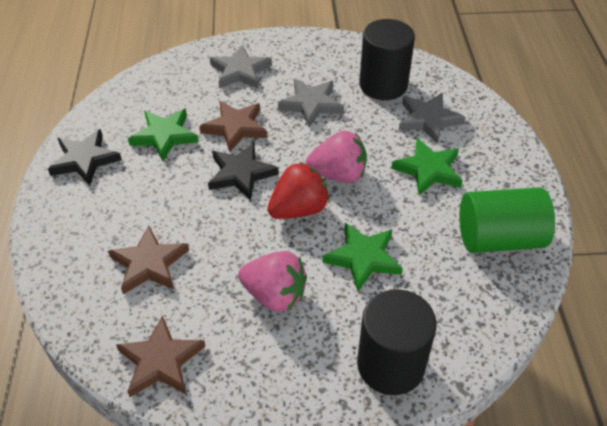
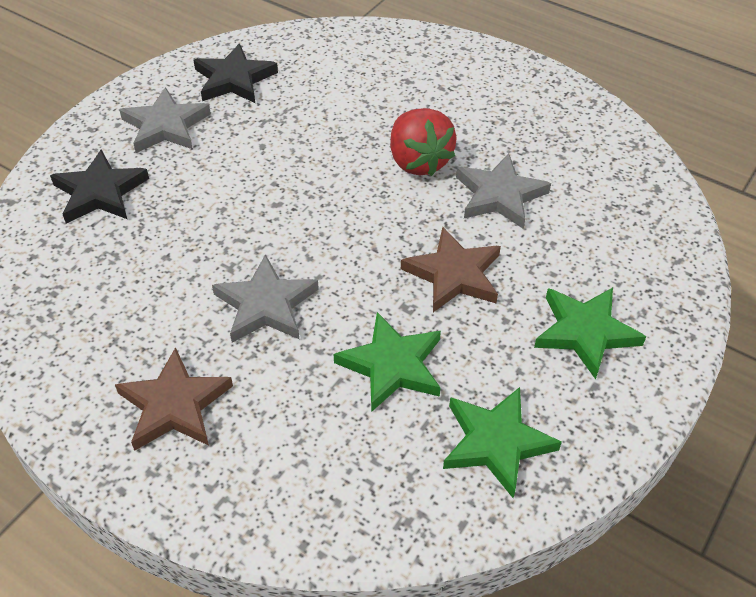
black cylinder: [357,289,437,395] [359,19,415,100] = 2 -> none = 0
brown star: [108,226,189,294] [116,315,206,397] [199,101,267,152] = 3 -> [115,347,233,451] [401,227,501,312] = 2
green cylinder: [459,187,555,253] = 1 -> none = 0
pink strawberry: [238,251,307,312] [306,131,367,183] = 2 -> none = 0

